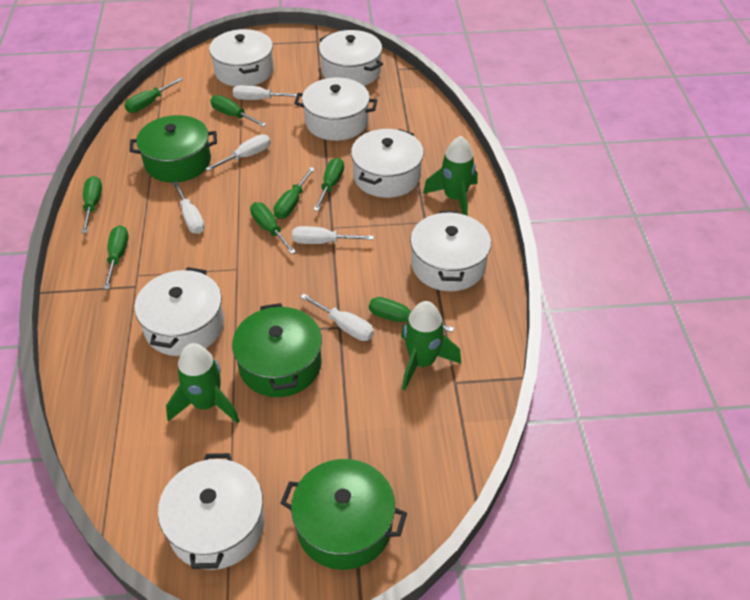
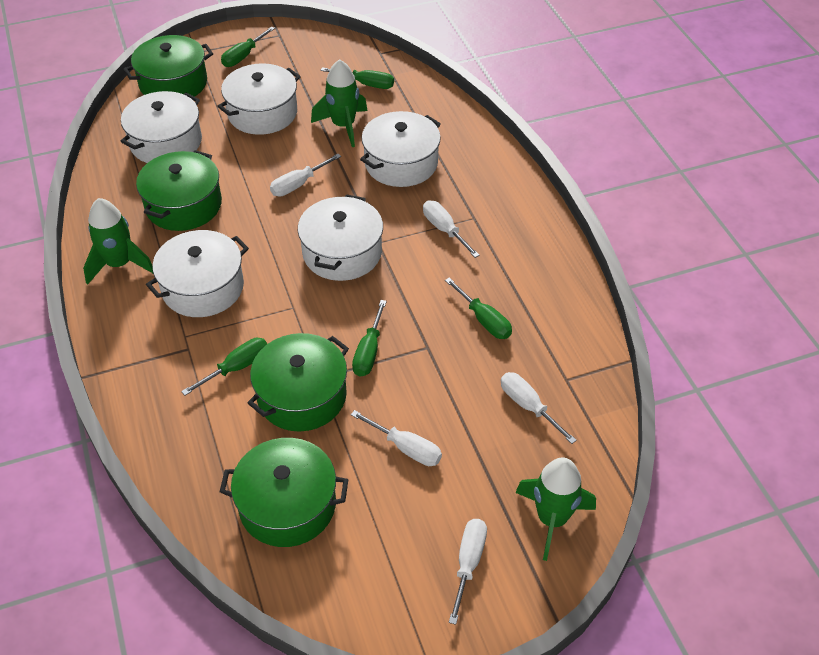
green pot: [130,115,217,183] [232,303,322,397] [281,459,407,570] = 3 -> [124,35,213,97] [136,150,222,231] [220,438,348,547] [248,333,349,431] = 4
green screwdriver: [82,176,102,233] [103,225,128,289] [125,77,183,113] [210,95,267,127] [250,202,296,254] [274,167,315,219] [313,158,344,211] [369,297,454,332] = 8 -> [181,338,267,396] [221,26,275,67] [320,67,394,89] [352,300,387,377] [445,277,512,339] = 5
white pot: [134,267,224,356] [158,453,264,570] [209,29,274,87] [294,78,377,141] [319,30,383,86] [351,129,424,198] [410,211,491,291] = 7 -> [120,91,202,163] [146,230,249,317] [217,63,301,135] [298,194,383,281] [360,111,441,187] = 5

